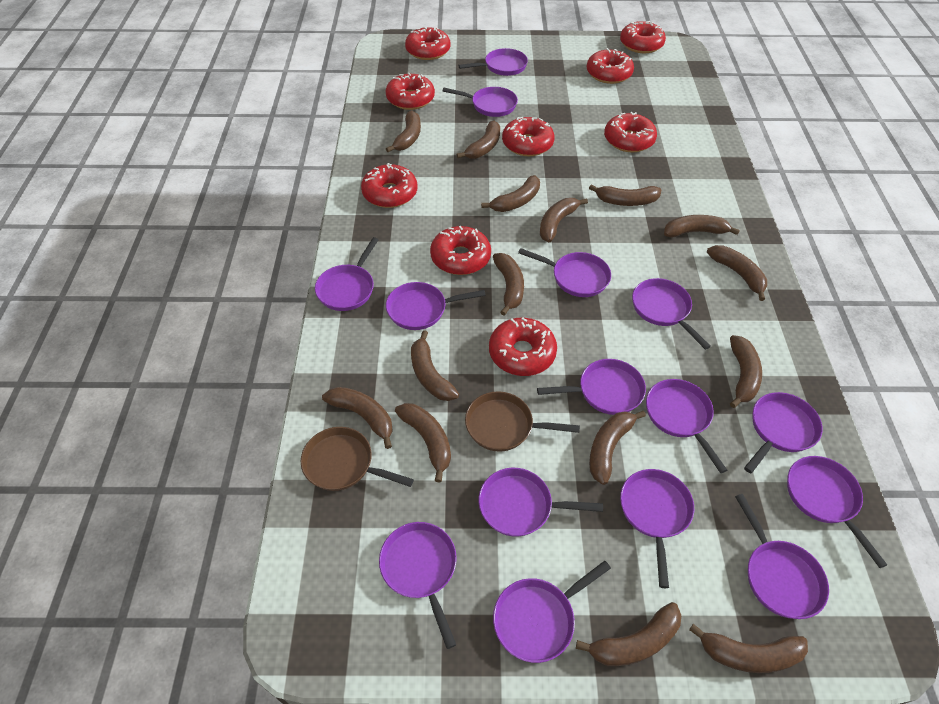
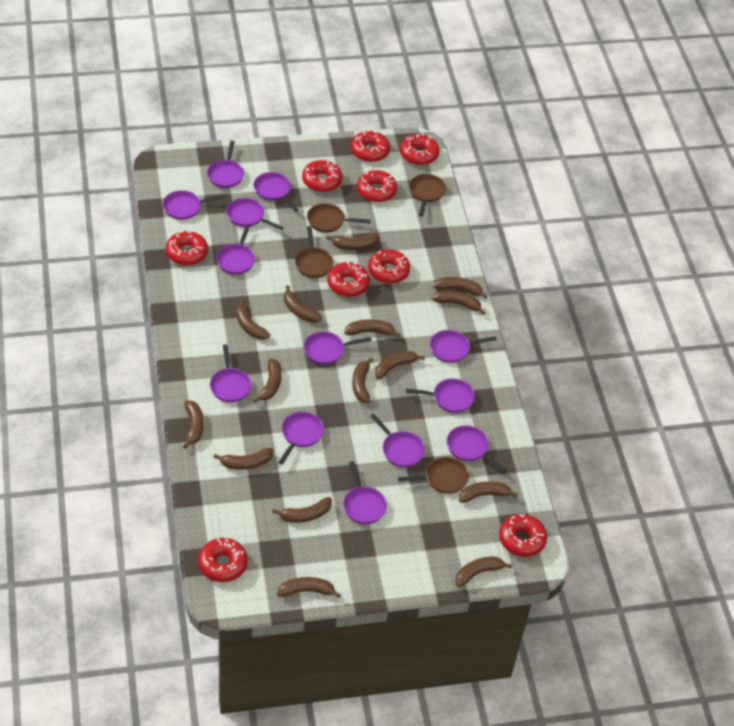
brown pan: [301,427,414,491] [465,391,580,452] = 2 -> [295,226,334,278] [307,203,371,233] [398,457,469,494] [409,174,446,217] = 4
purple pan: [315,237,379,311] [379,522,457,649] [386,282,486,330] [443,87,518,117] [458,48,528,76] [479,468,603,537] [493,561,611,663] [518,248,611,297] [537,359,646,415] [620,469,694,588] [632,278,711,350] [646,379,727,473] [735,494,829,619] [744,392,823,473] [787,456,887,568] = 15 -> [163,190,226,220] [207,141,244,188] [210,344,252,402] [216,224,255,275] [226,198,284,230] [254,172,298,212] [278,412,324,464] [304,331,371,365] [343,461,387,524] [370,413,425,467] [406,378,475,413] [430,330,497,363] [447,425,507,473] = 13

